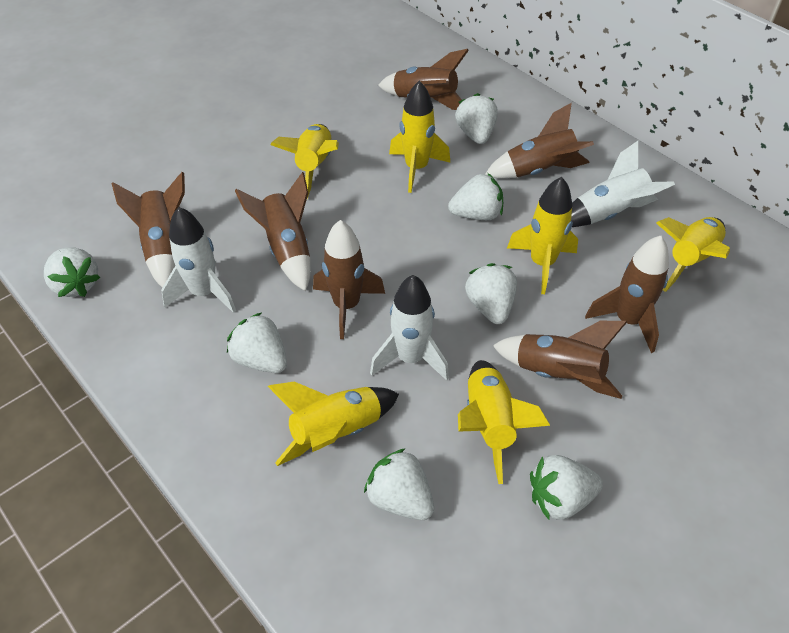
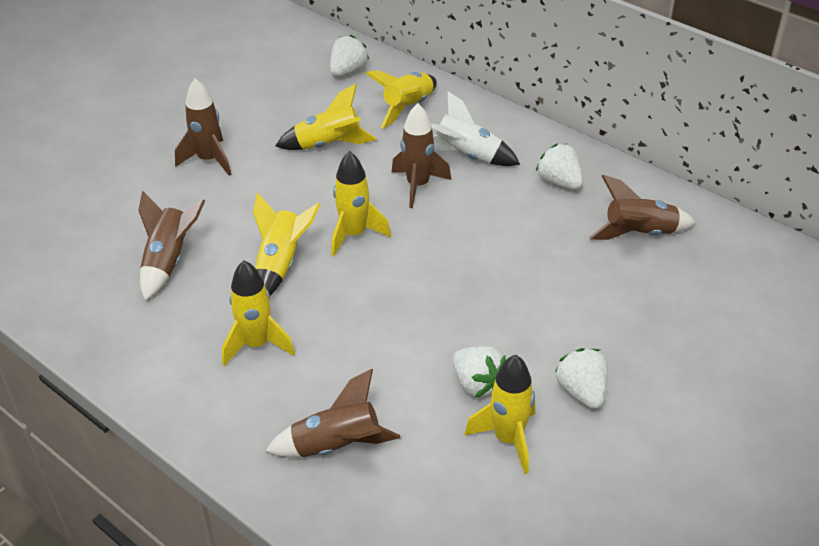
brown rocket: [112,172,185,288] [235,172,311,291] [313,220,385,339] [378,49,469,110] [486,103,594,179] [492,321,627,399] [585,236,669,353] = 7 -> [138,191,205,301] [175,78,231,176] [265,369,400,457] [391,103,451,208] [589,175,696,240] = 5
white rocket: [161,207,236,313] [370,275,449,381] [571,141,675,227] = 3 -> [431,91,520,166] = 1
white strawberry: [44,248,100,297] [227,313,287,373] [364,448,434,520] [448,173,503,220] [455,93,498,144] [465,263,517,324] [530,455,603,520] = 7 -> [330,35,369,77] [453,346,506,398] [536,144,583,190] [555,348,608,409] = 4

